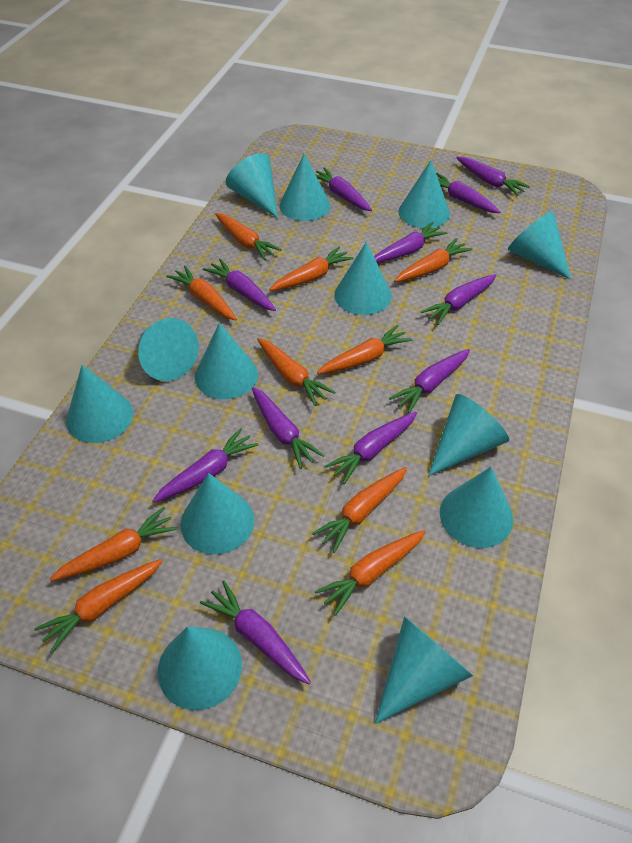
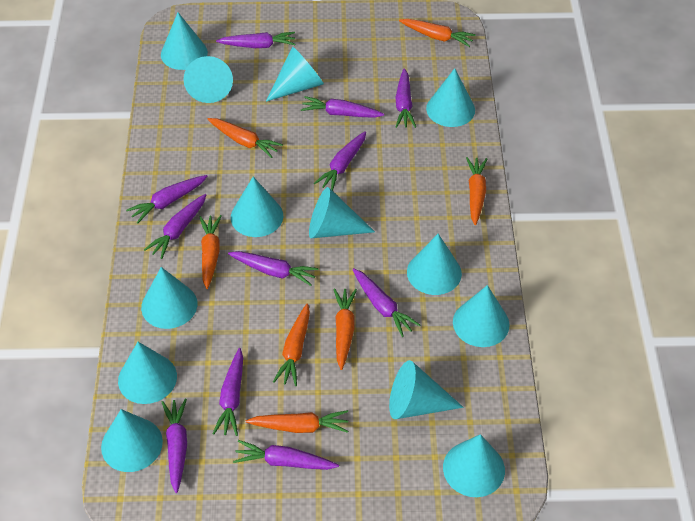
orange carrot: [34,559,163,654] [50,507,178,581] [167,266,237,320] [215,213,282,260] [257,338,335,406] [269,246,354,291] [312,467,407,553] [315,530,426,616] [317,325,412,374] [395,238,473,282] = 10 -> [199,215,222,289] [207,118,283,158] [246,410,349,433] [273,303,310,386] [333,288,357,370] [399,19,476,47] [466,157,487,225] = 7

